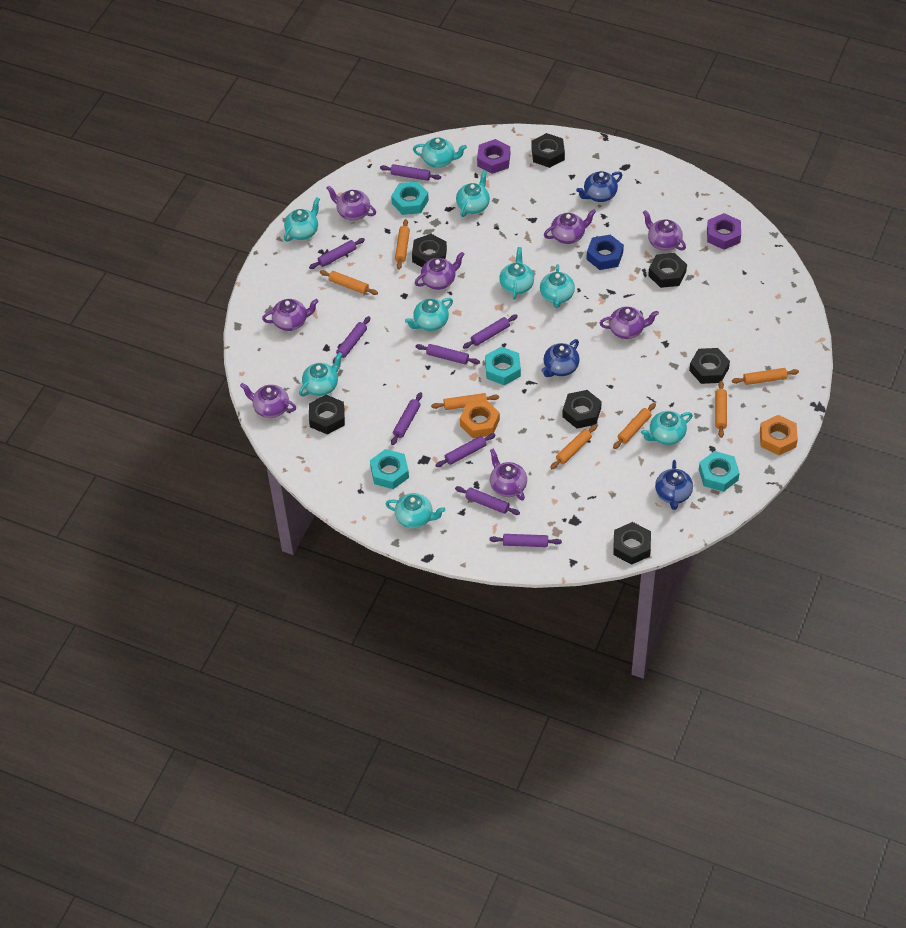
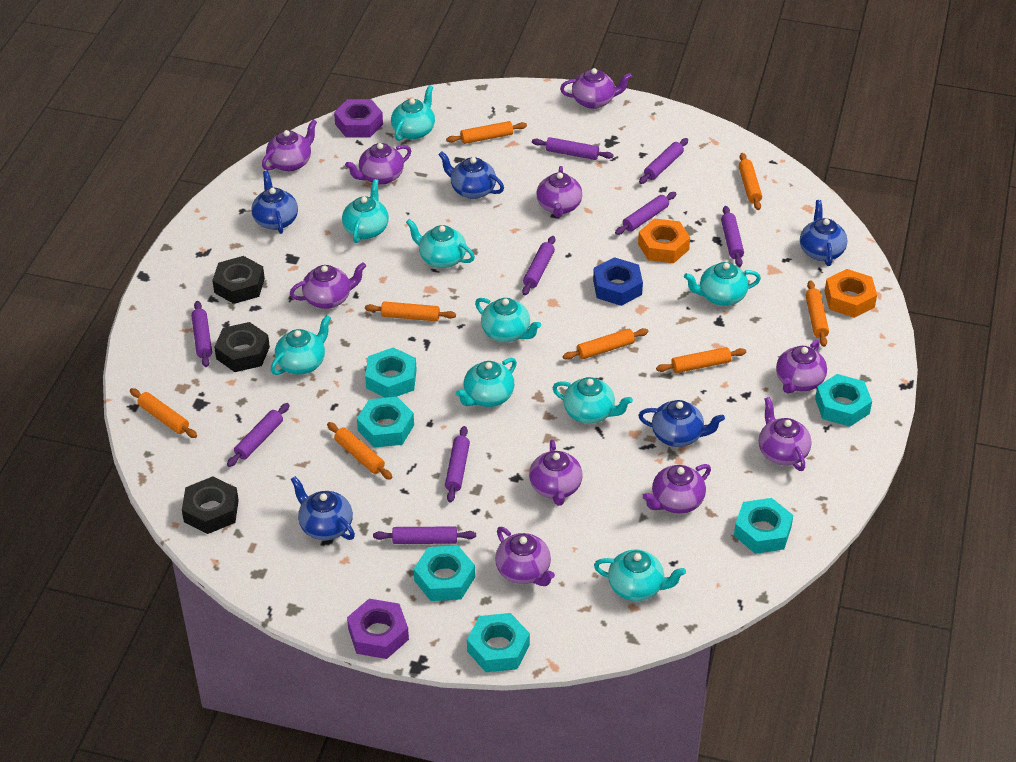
black nut: [309,395,345,434] [412,234,447,267] [531,133,565,168] [562,390,602,429] [613,522,651,565] [648,253,687,288] [689,348,730,384] = 7 -> [182,476,239,534] [212,256,265,304] [214,322,270,372] = 3
blue teapot: [541,339,580,377] [576,171,622,202] [655,460,693,510] = 3 -> [251,171,298,234] [291,476,355,540] [438,151,504,199] [638,400,725,447] [800,200,847,266] = 5
orange rolling pin: [320,270,378,295] [395,219,410,270] [431,393,499,410] [550,424,597,469] [613,403,656,449] [715,381,727,438] [732,368,799,385] = 7 -> [130,388,197,438] [327,422,392,480] [365,301,456,321] [446,121,527,144] [563,328,648,360] [656,347,746,373] [738,153,762,210] [805,280,829,347] = 8
purple teapot: [240,383,296,418] [262,299,319,331] [327,186,376,221] [415,252,465,290] [490,449,527,501] [544,209,596,244] [600,307,659,339] [643,210,686,251] = 8 -> [262,119,317,172] [290,262,366,309] [345,143,411,185] [495,527,555,586] [529,440,582,506] [536,166,582,218] [560,68,632,109] [643,464,711,514] [759,397,812,471] [776,340,827,394] = 10
turquoise nut: [370,449,409,489] [391,181,429,215] [485,347,521,385] [699,451,740,492] = 4 -> [357,397,414,448] [365,347,417,398] [414,545,475,601] [467,613,530,672] [734,498,793,554] [815,374,872,427] = 6

